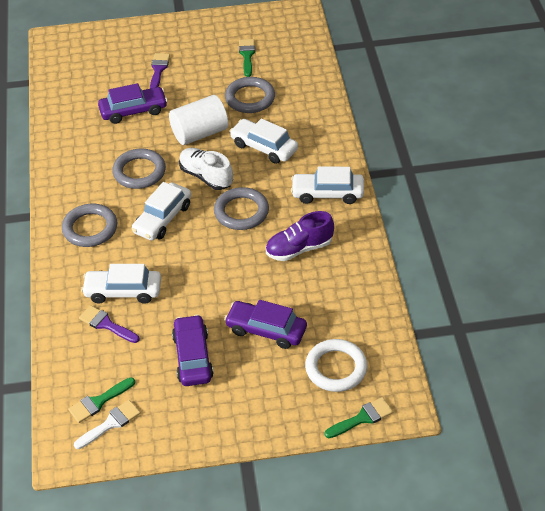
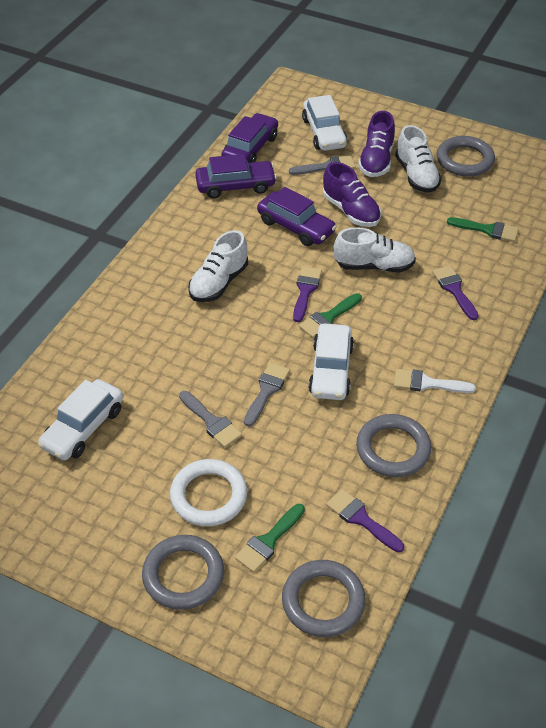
grey brush: none = 0 -> [179,391,242,448] [244,362,290,427] [289,155,356,175] = 3
purple brush: [79,305,139,343] [150,53,170,89] = 2 -> [293,266,322,322] [326,489,404,552] [432,265,479,320] = 3
purple shoe: [266,211,334,261] = 1 -> [323,162,381,227] [358,111,395,177] = 2
white car: [81,264,161,304] [132,182,191,241] [230,118,298,164] [291,166,364,204] = 4 -> [38,379,123,461] [302,95,347,151] [308,323,354,400] = 3
white cylinder: [169,95,228,145] = 1 -> none = 0
white shoe: [179,148,233,190] = 1 -> [188,230,248,302] [333,227,416,272] [395,125,442,193] = 3

